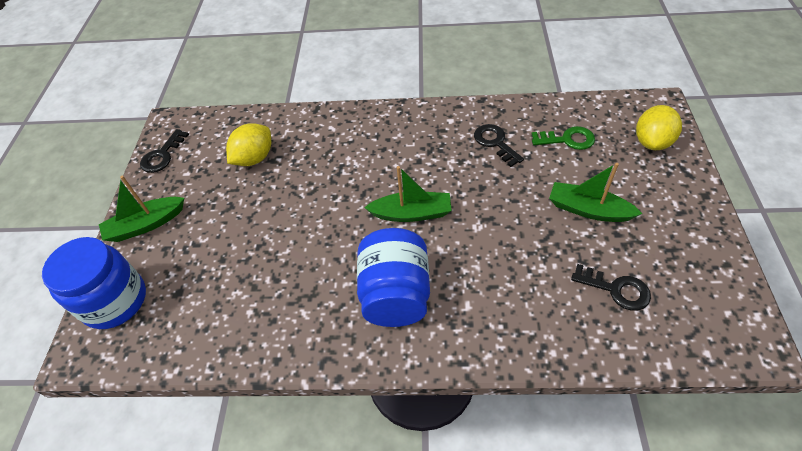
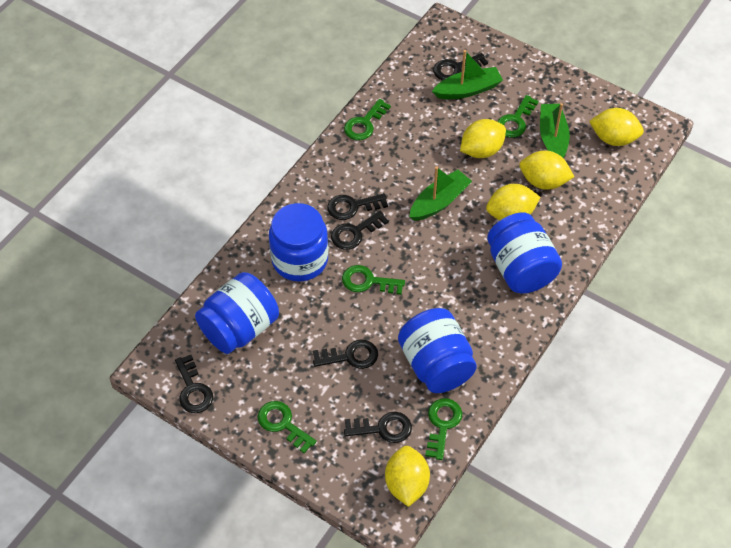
black key: [140,129,189,173] [474,124,524,167] [571,264,651,311] = 3 -> [175,355,213,413] [313,339,378,369] [327,193,388,220] [331,210,389,250] [344,412,412,443] [433,53,488,81] = 6
blue jar: [42,237,146,329] [357,228,430,327] = 2 -> [195,272,279,354] [269,203,328,281] [398,308,477,393] [487,212,562,294] = 4
green key: [532,126,595,150] = 1 -> [258,401,316,454] [342,265,405,295] [344,99,391,140] [425,398,462,460] [497,95,539,138] = 5
yellow lemon: [226,123,271,166] [636,105,682,150] = 2 -> [385,446,430,507] [460,119,506,158] [486,184,541,221] [519,150,574,190] [589,108,644,146] = 5

